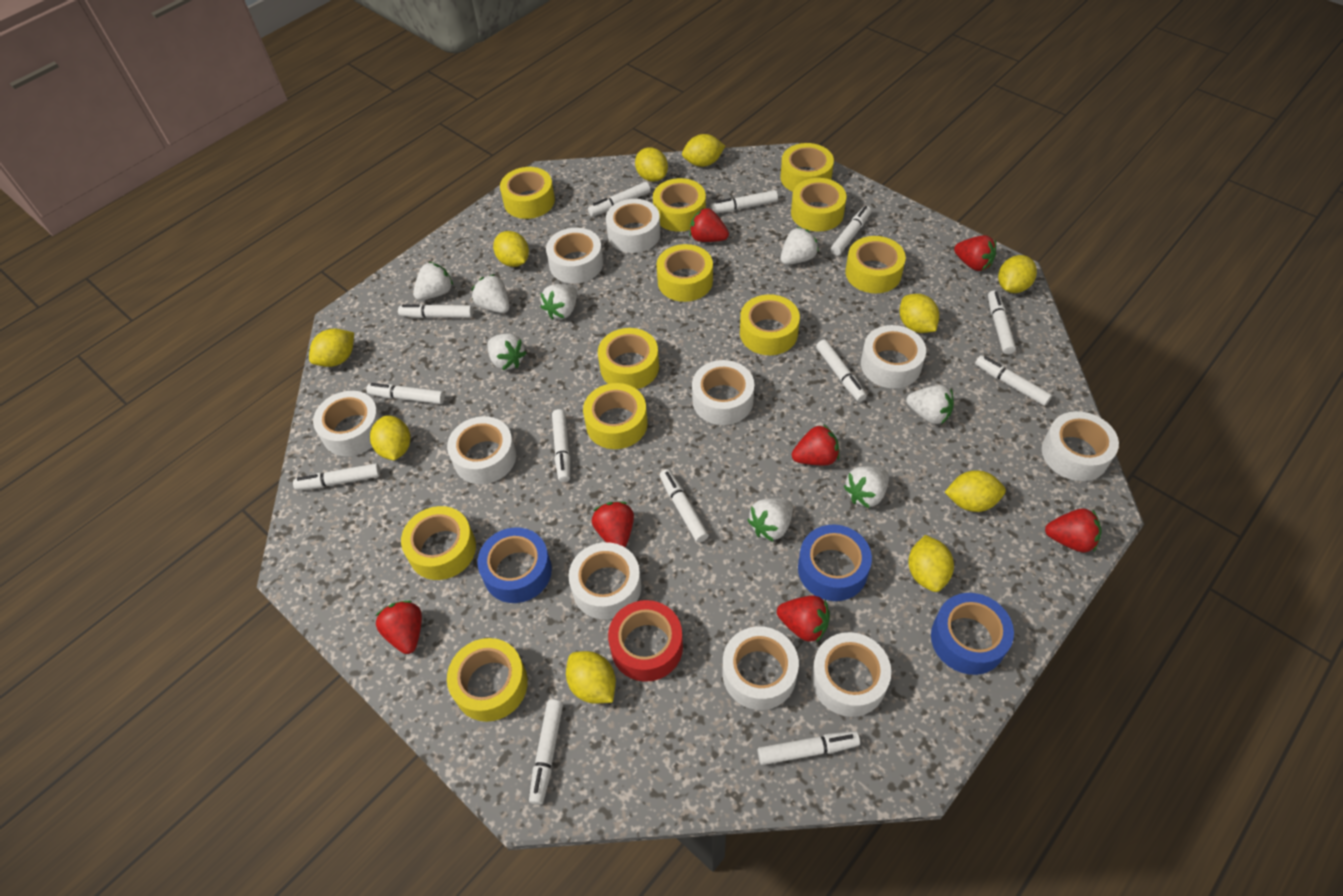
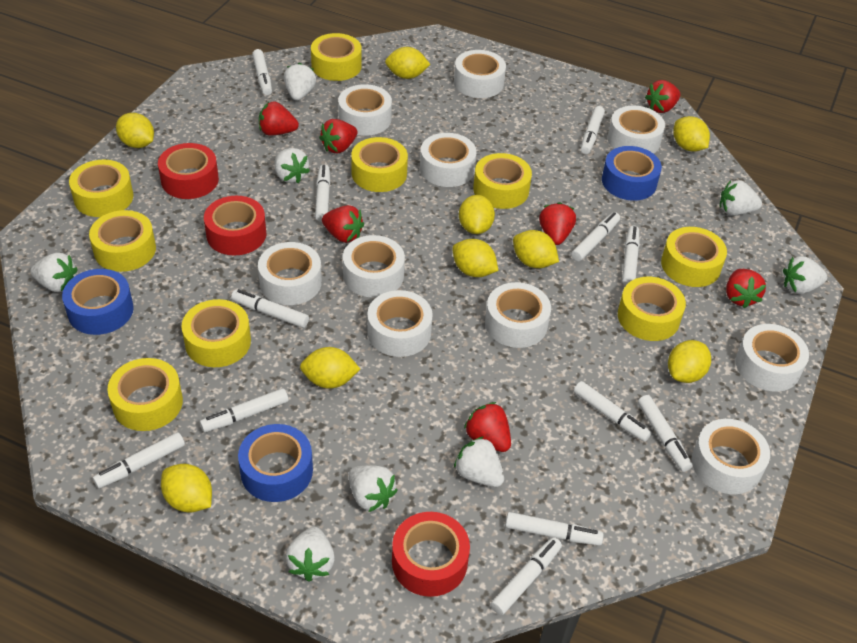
red tape: [608,600,683,682] = 1 -> [158,143,219,199] [204,196,267,255] [392,512,470,597] = 3
white marker: [293,463,380,490] [366,383,445,404] [398,304,473,318] [529,699,563,805] [552,409,570,482] [588,182,651,216] [660,469,709,543] [710,190,778,213] [758,731,860,765] [816,339,867,402] [831,206,871,256] [975,355,1052,406] [988,290,1016,354] = 13 -> [93,432,185,489] [200,388,289,432] [231,289,309,328] [252,49,272,95] [315,164,330,222] [491,537,562,615] [505,512,604,546] [571,212,620,261] [574,381,652,442] [581,106,605,154] [622,226,640,285] [638,395,693,472] = 12
yellow lemon: [309,329,354,367] [370,415,410,460] [493,231,529,267] [566,651,616,703] [635,147,668,182] [682,134,725,167] [900,294,939,333] [908,535,954,592] [945,470,1006,512] [998,255,1037,293] = 10 -> [116,113,154,148] [161,464,212,513] [300,347,360,389] [385,47,430,79] [452,239,498,277] [459,195,495,234] [513,230,559,268] [668,340,711,383] [673,116,710,152] = 9
yellow tape: [401,506,476,580] [447,638,528,722] [500,167,555,219] [583,383,648,449] [598,328,659,389] [653,178,706,232] [656,244,713,302] [740,294,800,355] [780,143,834,192] [791,178,847,231] [845,236,906,293] = 11 -> [69,160,134,217] [89,210,156,272] [108,358,183,431] [182,299,251,367] [311,33,362,81] [351,137,408,192] [473,153,532,209] [618,277,686,341] [661,227,727,287] = 9

